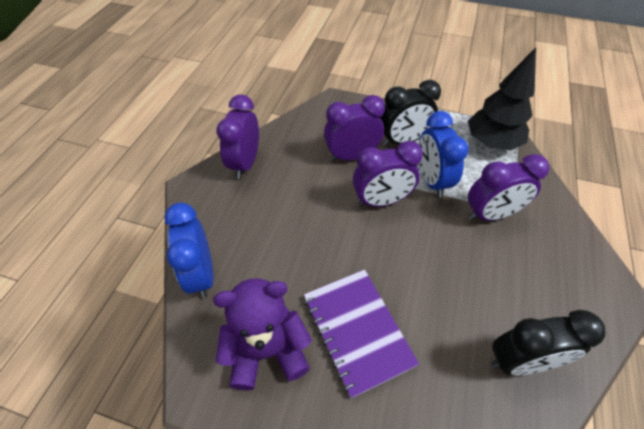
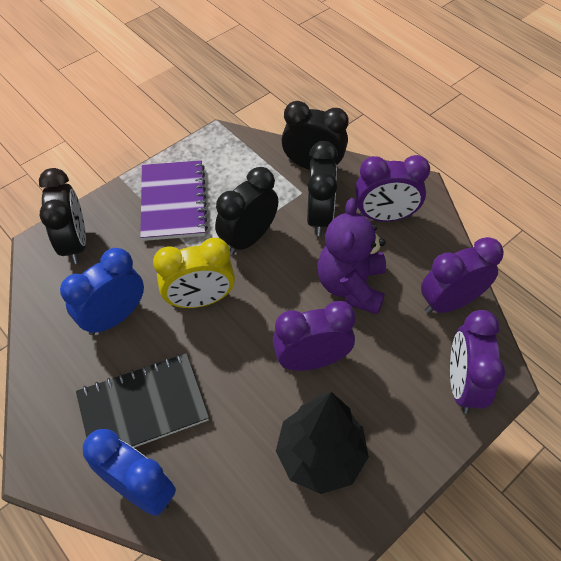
black clock: [379,80,441,146] [491,310,606,375] = 2 -> [39,168,86,264] [215,167,278,255] [281,101,349,170] [307,141,338,236] = 4
black notebook: none = 0 -> [76,353,209,448] = 1
yellow clock: none = 0 -> [153,238,235,308] = 1

